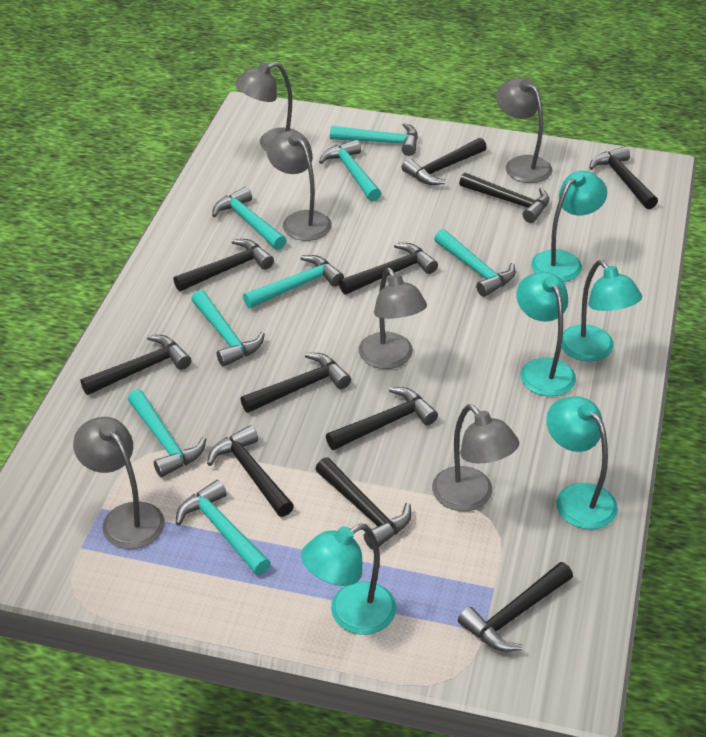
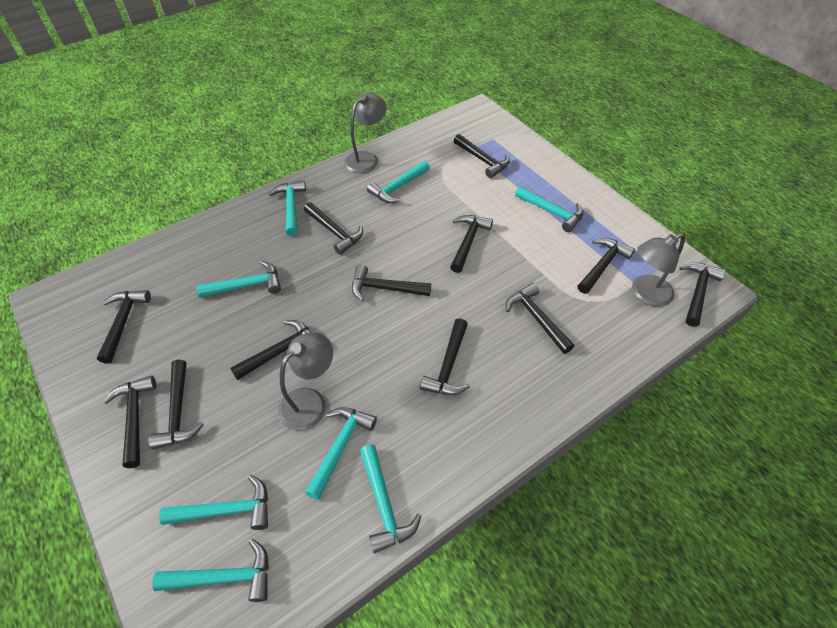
black hammer: [81,335,191,395] [173,239,274,291] [207,425,294,517] [240,353,351,413] [315,457,412,550] [326,387,438,450] [339,243,438,294] [402,138,487,185] [458,562,573,652] [459,172,549,223] [589,146,658,209] = 11 -> [97,290,151,364] [103,375,156,468] [149,360,204,449] [230,320,311,380] [304,202,363,255] [352,264,431,301] [420,318,470,395] [450,215,493,273] [454,134,510,178] [506,283,574,354] [578,238,635,294] [679,262,726,327] = 12
grey lamp: [73,417,165,549] [235,62,300,151] [267,131,332,241] [359,268,427,369] [432,404,519,511] [496,78,552,183] = 6 -> [278,332,333,431] [344,93,387,173] [632,233,685,307] = 3
turquoise lamp: [301,524,396,635] [516,272,576,396] [531,171,607,282] [546,396,618,529] [561,260,642,362] = 5 -> none = 0

